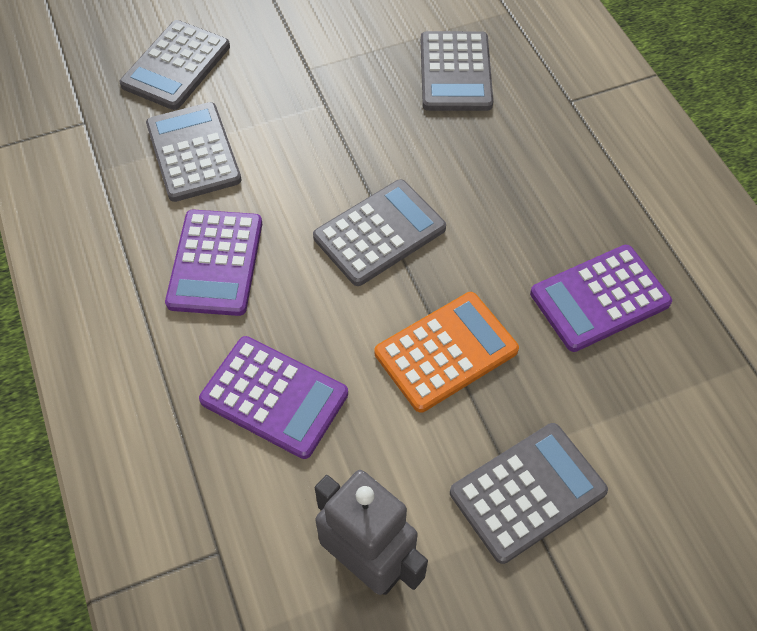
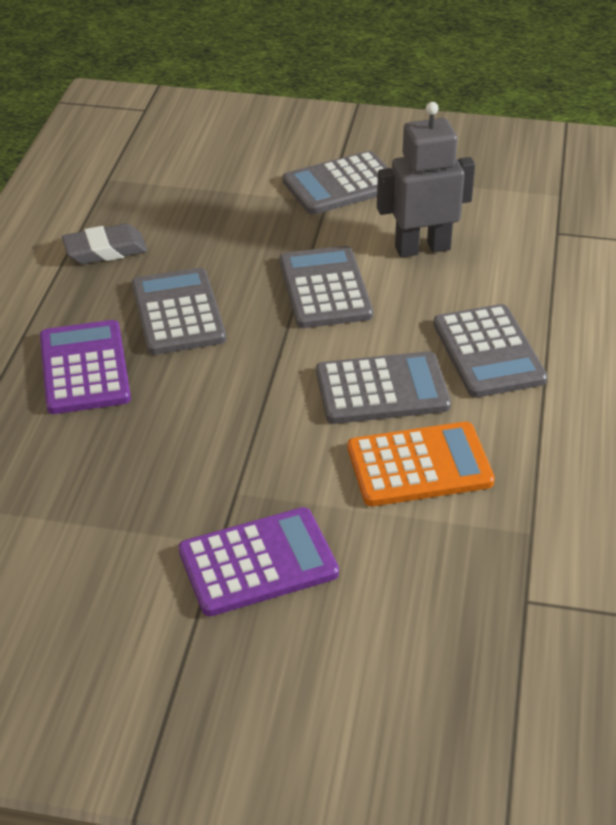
grey eraser: none = 0 -> [62,224,148,264] = 1
purple calculator: [165,209,262,316] [199,336,348,459] [530,245,672,352] = 3 -> [40,320,131,414] [179,507,339,616] = 2

